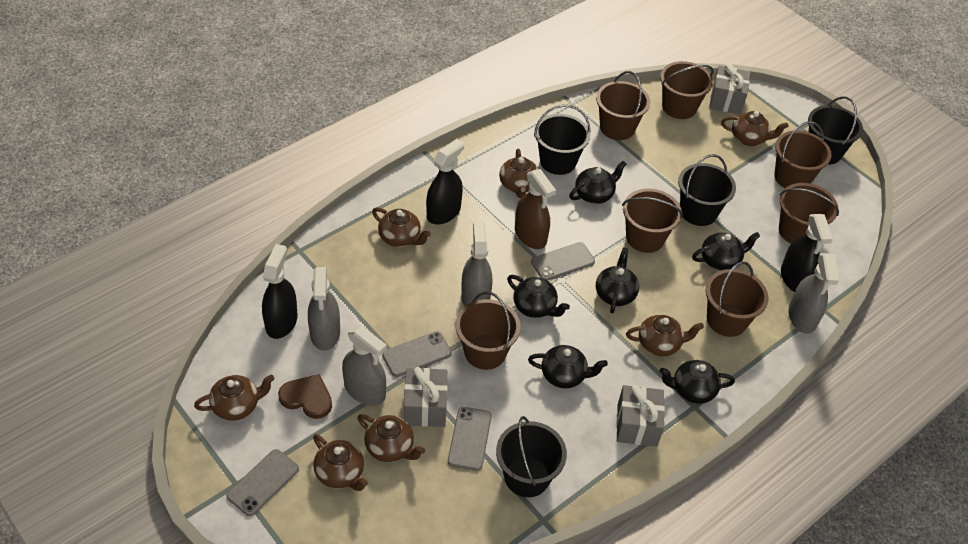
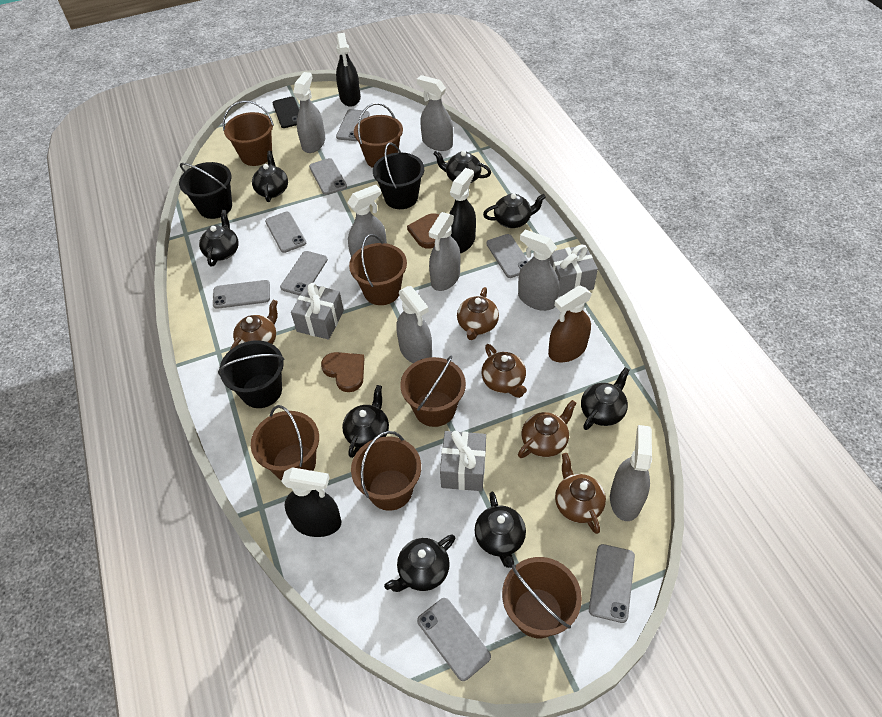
black bucket: [496,416,567,497] [534,105,591,175] [678,154,736,226] [808,96,863,165] = 4 -> [179,162,232,219] [218,341,285,408] [373,143,424,209] = 3
black phone: none = 0 -> [273,97,299,128] = 1
black teapot: [507,275,570,318] [528,345,608,388] [569,161,626,204] [596,247,639,314] [659,360,735,404] [692,232,760,271] = 6 -> [199,210,239,266] [252,151,288,202] [342,385,389,458] [384,534,455,592] [433,151,491,183] [475,491,526,568] [483,193,546,228] [581,367,630,430] = 8
brown heart: [278,374,332,419] = 1 -> [321,352,365,392] [407,213,439,249] = 2
brown teapot: [194,375,275,421] [313,434,368,491] [357,414,425,462] [372,207,431,247] [499,149,538,198] [626,314,704,356] [721,111,789,146] = 7 -> [230,300,278,350] [457,287,499,340] [482,344,527,398] [518,400,577,458] [555,453,606,534] = 5
grey phone: [226,449,299,516] [382,331,452,377] [448,407,492,471] [531,242,595,281] = 4 -> [213,280,270,309] [265,212,306,253] [280,251,328,296] [309,158,347,195] [336,109,370,141] [417,598,491,681] [486,234,528,278] [589,544,635,623] = 8
grey spray bottle: [308,267,340,351] [342,325,387,406] [461,221,492,306] [788,253,839,334] = 4 -> [294,72,325,153] [347,185,387,258] [396,286,432,363] [417,75,453,151] [429,212,461,291] [518,229,559,311] [610,425,652,521] = 7

